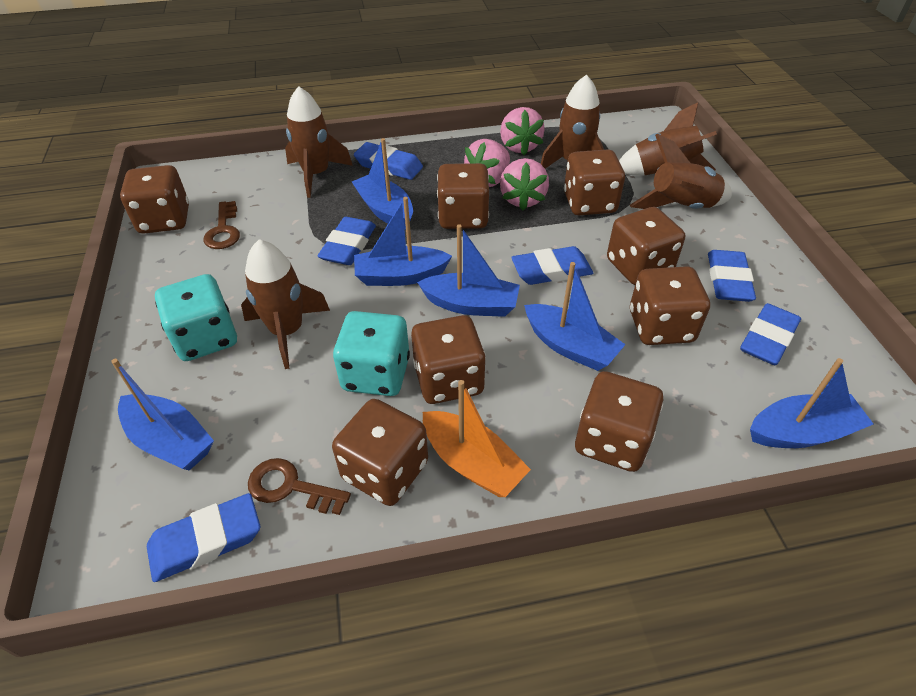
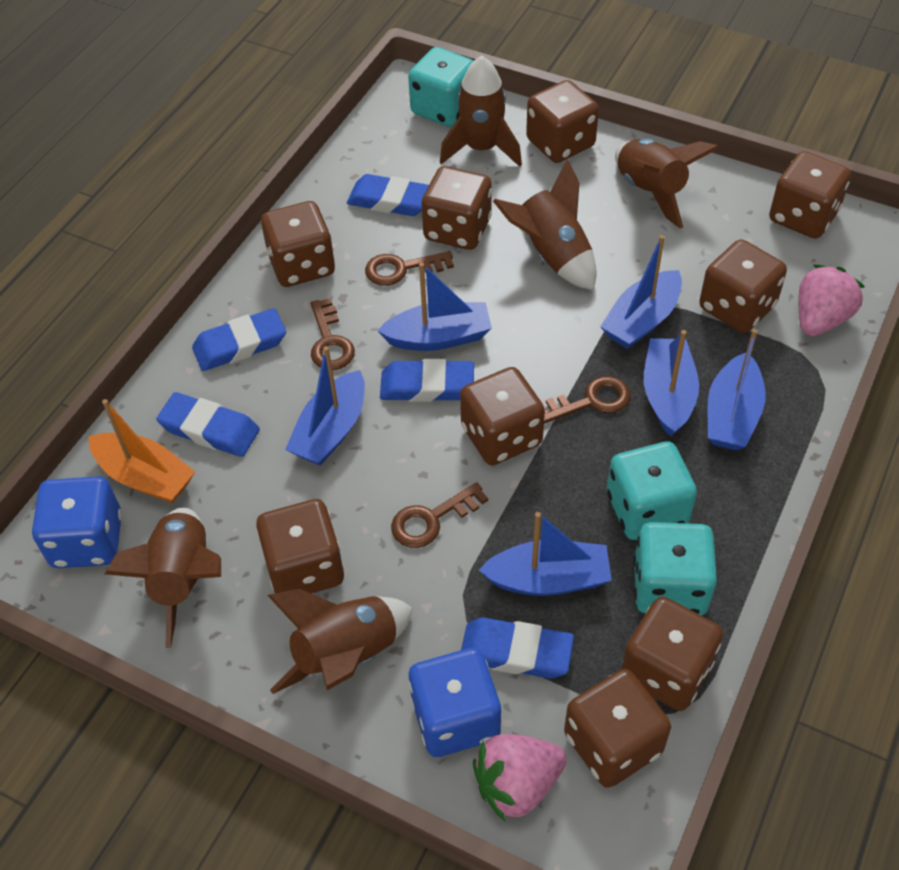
blue dice: none = 0 -> [32,476,122,568] [408,648,501,757] = 2
blue eraser: [147,493,260,582] [318,217,376,265] [354,142,423,180] [511,246,593,285] [708,250,756,302] [740,303,801,365] = 6 -> [156,392,260,457] [192,308,286,371] [347,174,429,216] [380,359,474,402] [461,618,574,679] = 5
brown dice: [120,165,189,234] [332,399,428,506] [411,315,486,404] [437,163,489,229] [564,149,625,215] [575,371,663,472] [607,207,685,285] [630,266,710,345] = 8 -> [256,499,344,594] [261,201,335,287] [422,166,492,250] [460,367,545,465] [526,80,599,163] [564,669,671,788] [621,597,723,711] [699,240,787,333] [769,151,851,239] = 9
brown key: [203,201,240,249] [248,458,351,515] = 2 -> [311,298,355,370] [365,251,454,286] [391,482,488,548] [542,376,631,424] = 4
pink strawberry: [464,139,510,187] [500,107,545,155] [500,158,549,210] = 3 -> [473,734,567,821] [798,265,865,336] = 2
turquoise dice: [155,274,237,361] [333,311,410,396] = 2 -> [408,47,473,127] [607,442,697,540] [634,522,717,615] = 3

